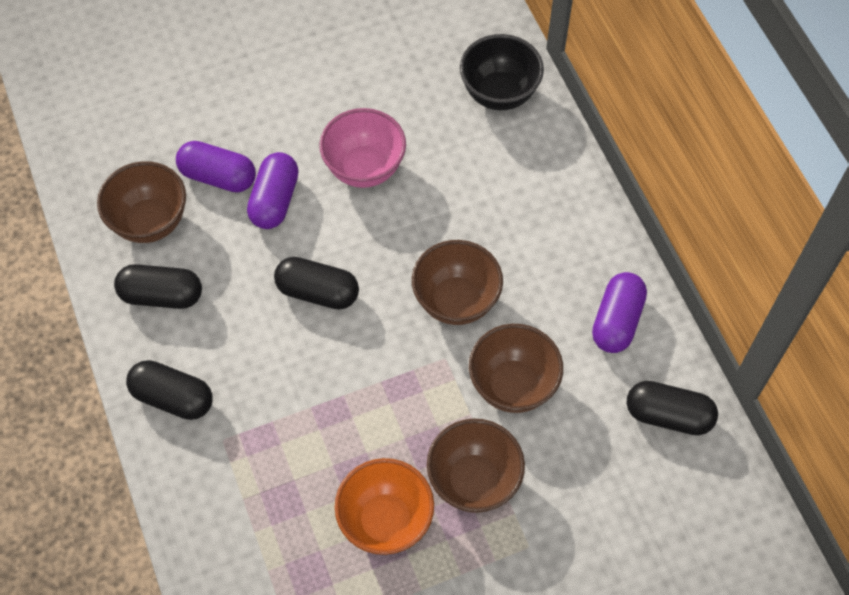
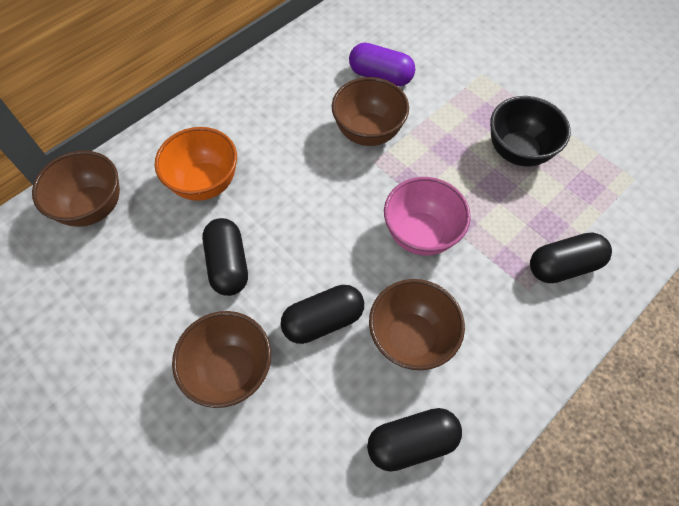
purple capsule: [176,141,256,192] [247,152,299,229] [592,272,647,353] = 3 -> [349,43,415,86] = 1

